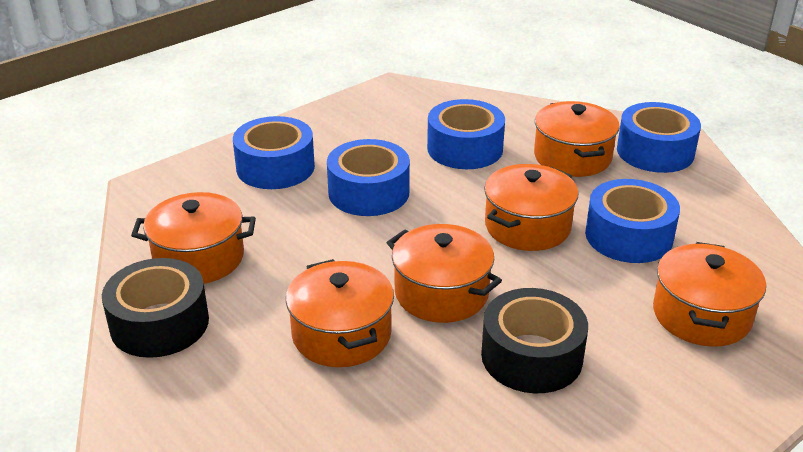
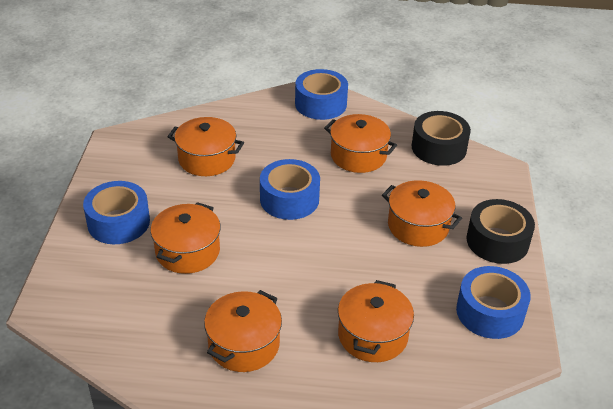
blue tape: [233,116,315,189] [327,139,410,216] [427,99,505,169] [585,179,680,263] [617,102,701,173] = 5 -> [83,181,150,244] [260,159,320,220] [295,69,348,120] [456,266,531,339] = 4

